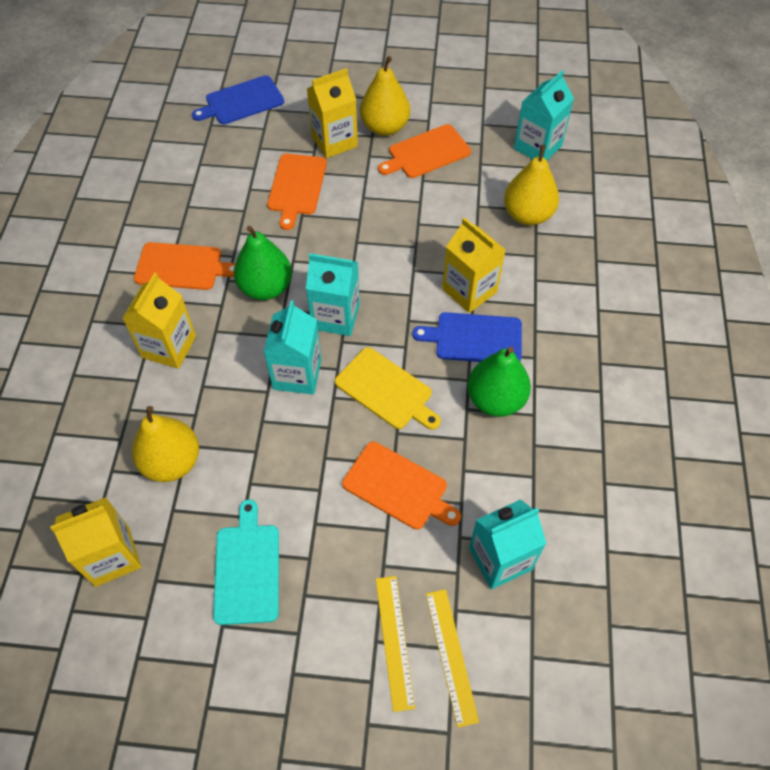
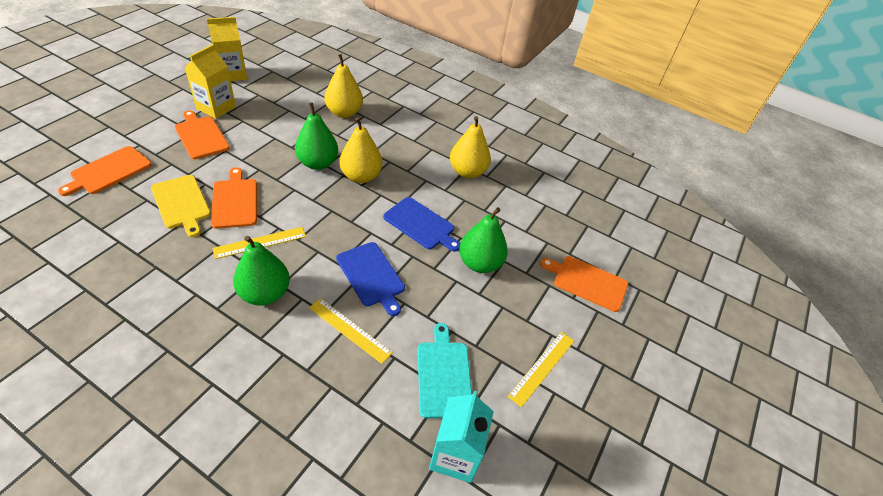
green pear: [234,226,292,300] [467,347,531,417] = 2 -> [233,236,290,306] [295,102,338,170] [459,207,508,273] = 3
turquoise carton: [264,300,322,394] [306,253,360,336] [469,499,547,589] [514,70,574,160] = 4 -> [429,391,494,483] = 1
yellow carton: [50,497,141,587] [122,273,196,369] [307,68,358,158] [442,217,506,313] = 4 -> [185,44,236,119] [207,17,247,81] = 2
yellow ruler: [376,576,415,712] [426,589,479,728] = 2 -> [212,227,306,259] [309,298,393,364] [508,332,574,408] = 3

